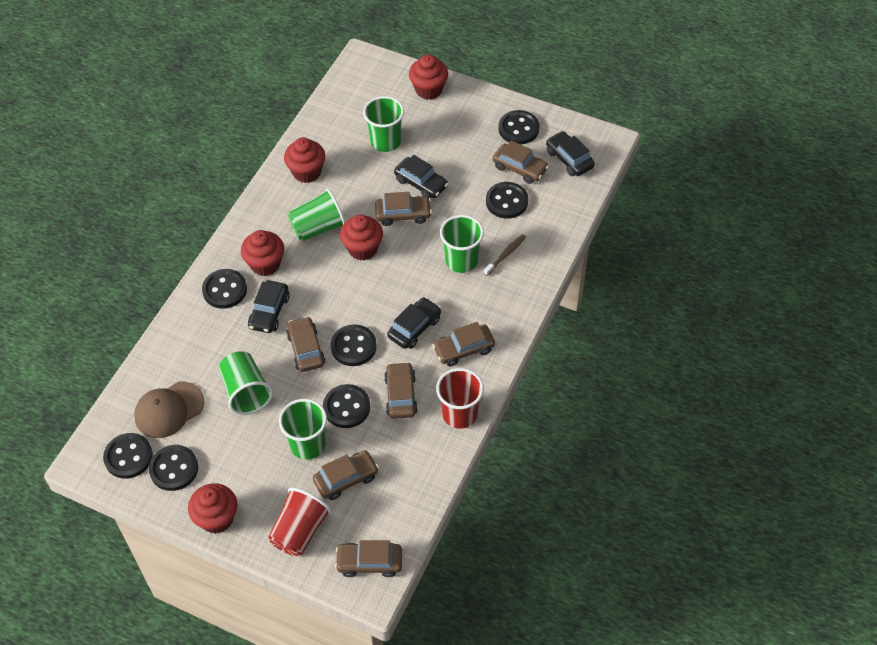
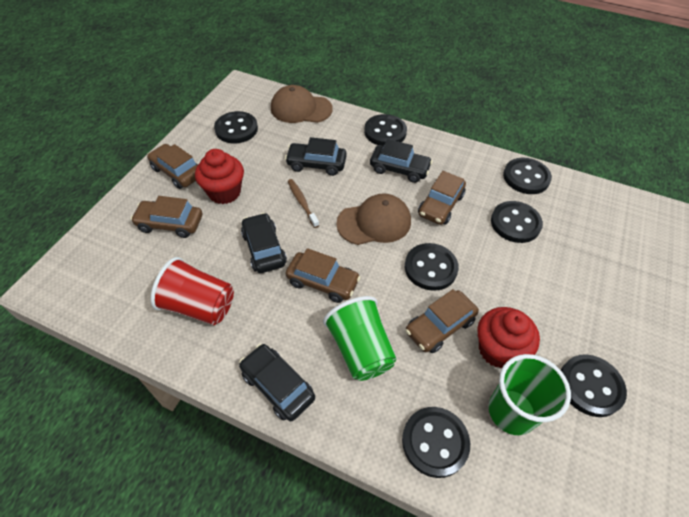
brown cap: [134,381,204,438] = 1 -> [271,85,333,123] [336,193,411,245] = 2
brown car: [286,316,325,372] [313,450,379,500] [335,540,402,577] [375,192,432,226] [384,362,418,419] [432,322,495,366] [493,140,549,184] = 7 -> [131,196,202,238] [147,144,198,189] [286,248,360,303] [406,289,479,353] [418,171,466,225] = 5
green cup: [219,351,273,415] [279,399,327,460] [288,188,345,241] [363,96,404,152] [440,215,484,273] = 5 -> [323,296,397,381] [489,354,571,435] = 2
red cup: [268,488,331,556] [436,368,484,429] = 2 -> [150,257,234,325] = 1
red cupcake: [188,483,237,534] [241,230,284,276] [284,137,325,183] [340,215,383,261] [409,55,448,100] = 5 -> [195,149,244,204] [477,307,540,368] = 2

